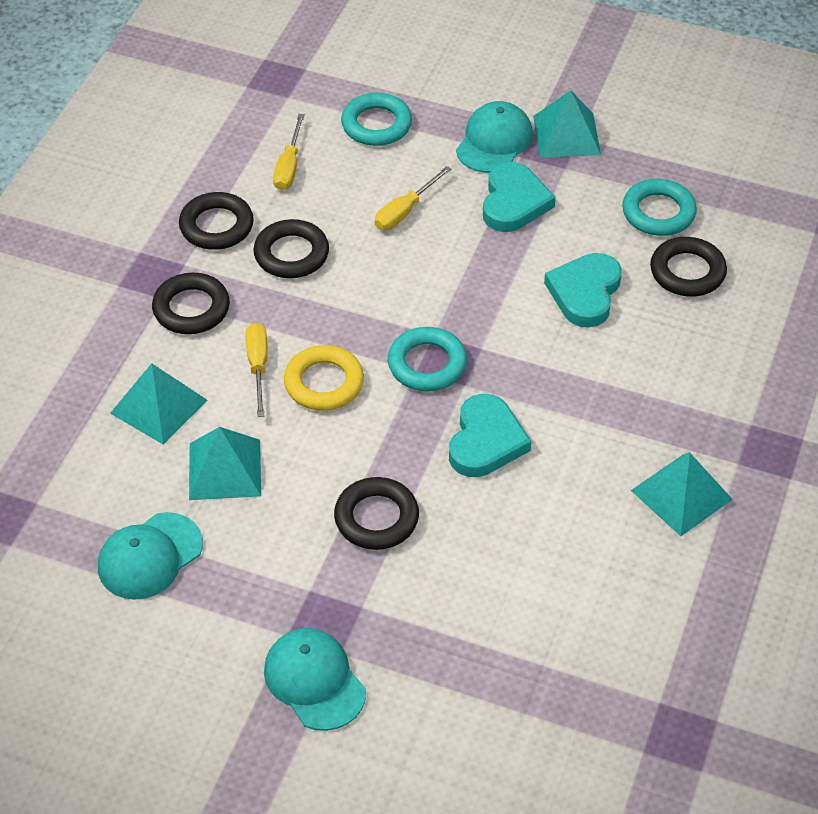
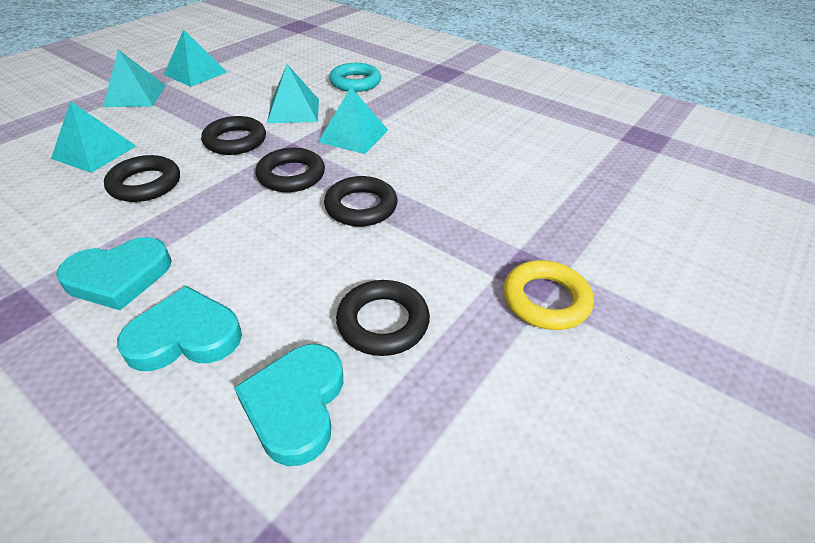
turquoise cap: [98,512,203,600] [264,628,366,731] [456,101,533,173] = 3 -> none = 0
turquoise pyramid: [110,363,207,445] [189,427,261,500] [533,90,601,158] [631,452,733,536] = 4 -> [51,101,136,173] [103,50,166,107] [164,29,227,87] [267,64,319,123] [318,87,388,154] = 5
turquoise ring: [341,93,412,146] [388,327,467,391] [622,179,697,236] = 3 -> [329,63,381,92] = 1
yellow screwdriver: [246,323,268,417] [273,114,305,190] [375,166,451,230] = 3 -> none = 0

